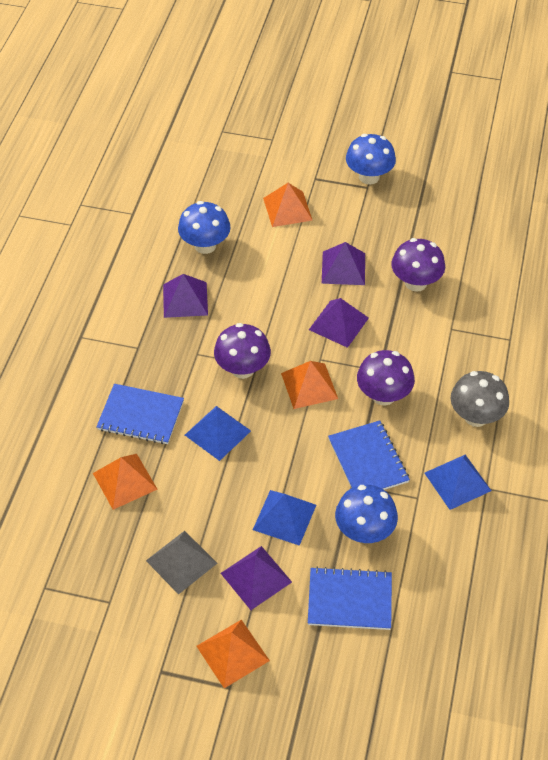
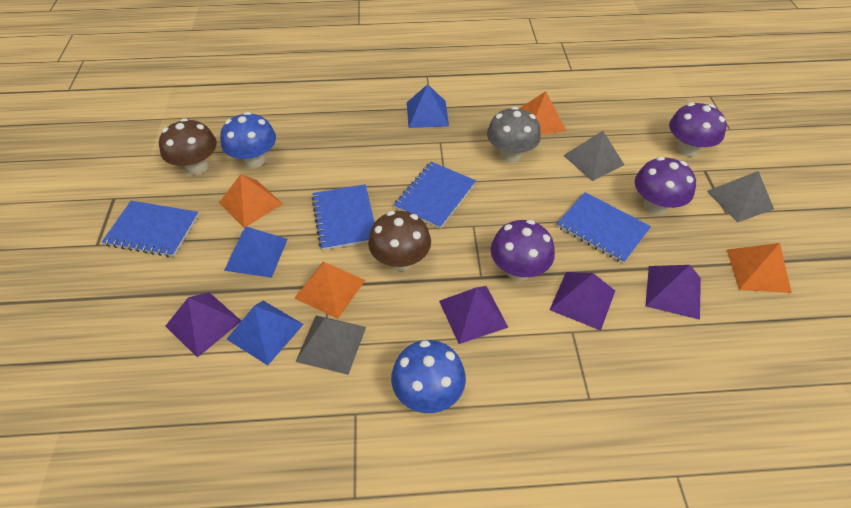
blue mushroom: [178,201,231,254] [335,485,398,543] [346,134,396,184] = 3 -> [220,112,276,168] [391,340,466,413] = 2
blue notebook: [96,384,184,444] [308,567,392,630] [328,420,410,490] = 3 -> [102,201,199,257] [312,184,375,250] [394,162,476,229] [557,192,651,263] = 4
brown mushroom: none = 0 -> [159,118,217,175] [368,211,431,271] = 2
grey pyramid: [146,531,217,594] = 1 -> [296,316,366,375] [563,131,624,181] [707,171,774,223] = 3

